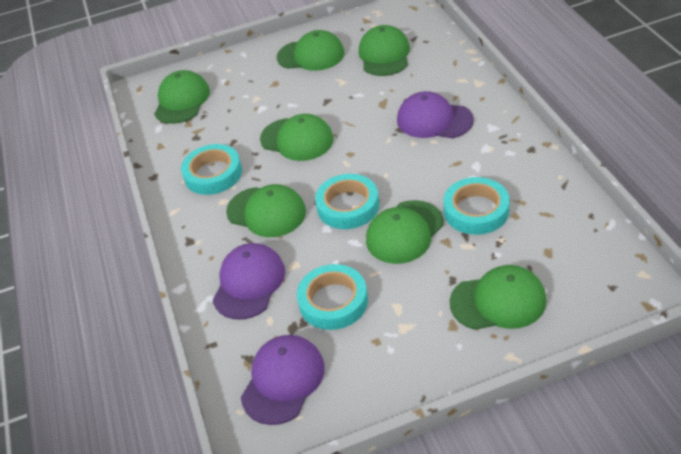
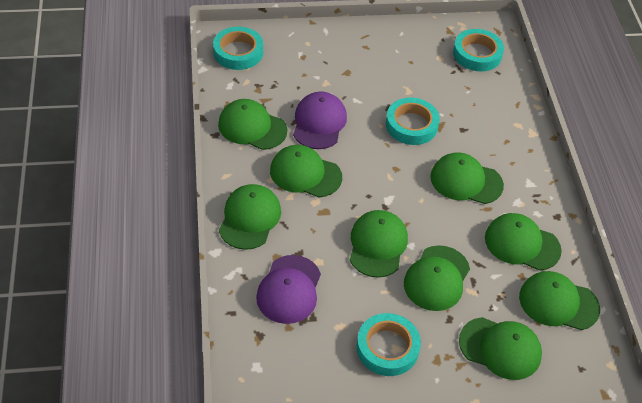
green cap: [154,70,210,124] [226,184,306,237] [260,114,334,161] [277,30,344,71] [359,25,410,76] [366,200,444,264] [450,265,547,330] = 7 -> [218,99,287,150] [219,184,281,250] [270,145,342,198] [350,210,408,278] [404,245,470,311] [430,152,504,204] [459,317,542,380] [485,213,562,271] [519,271,600,330] = 9
purple cap: [213,243,285,320] [241,335,325,425] [397,91,474,138] = 3 -> [256,255,321,324] [293,92,347,149] = 2

